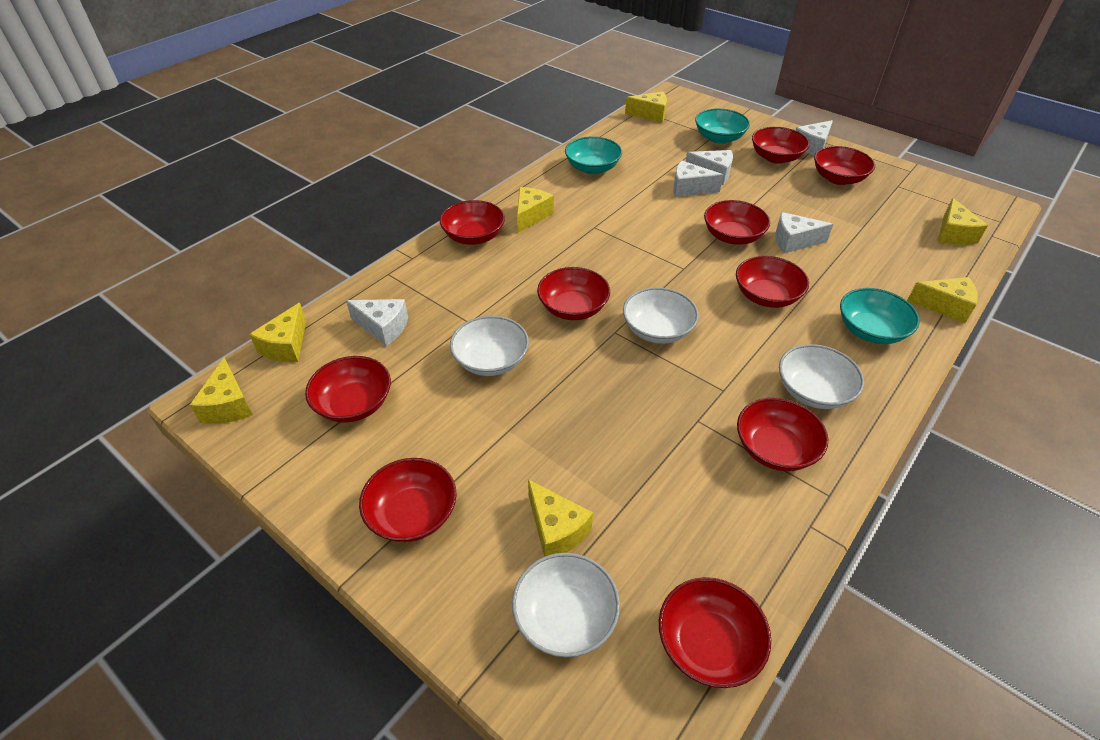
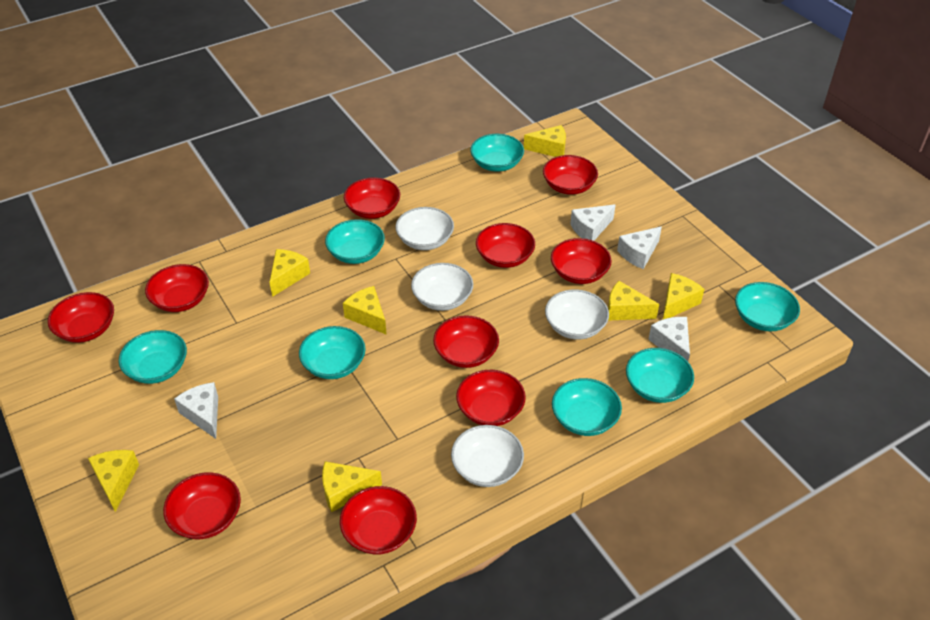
turquoise bowl: [565,136,622,174] [695,108,750,144] [840,288,920,344] = 3 -> [119,330,187,384] [299,326,366,379] [325,219,385,264] [470,134,524,172] [552,378,622,436] [626,348,694,403] [735,282,800,332] = 7
white cheese: [346,299,408,346] [673,160,723,197] [686,150,733,185] [775,212,833,253] [796,120,833,155] = 5 -> [174,382,218,439] [570,204,616,241] [617,227,662,269] [648,317,690,361] = 4

